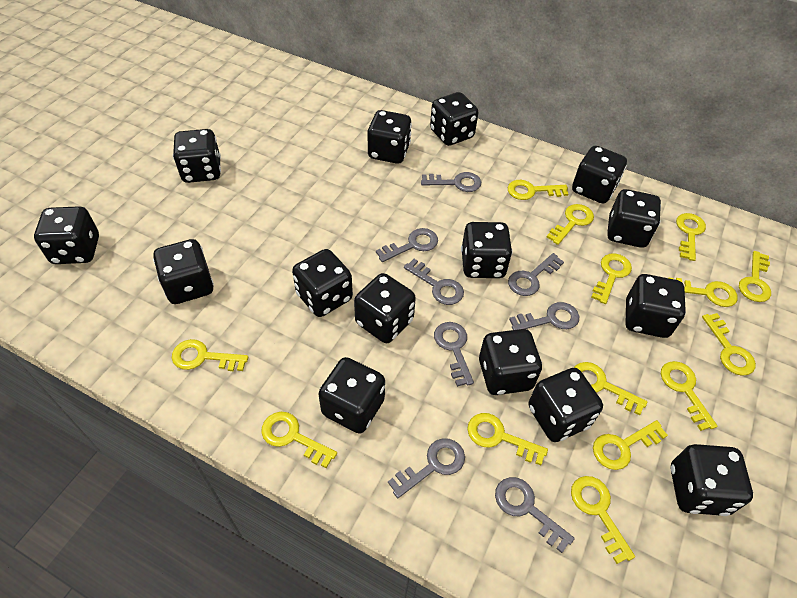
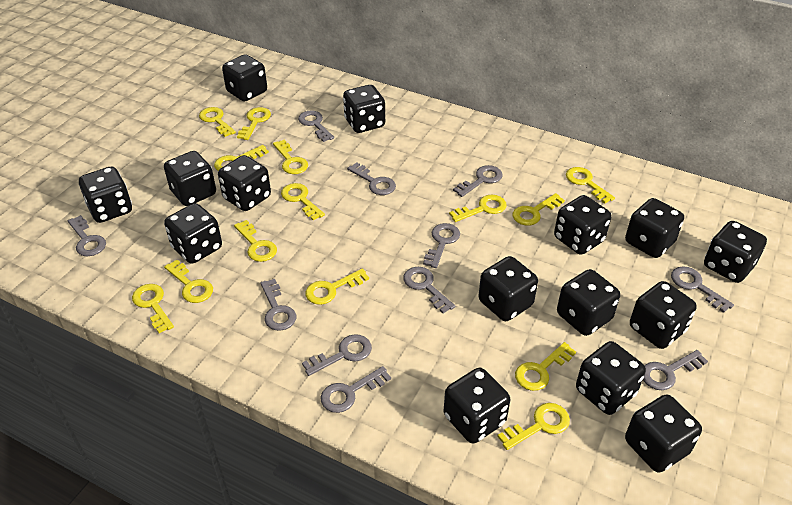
grey key: [376,228,438,262] [388,438,465,498] [404,259,464,305] [421,172,481,192] [434,322,474,387] [495,477,575,553] [508,253,564,296] [509,302,579,330] = 8 -> [68,215,106,256] [260,279,296,331] [298,111,334,142] [302,334,372,376] [321,366,391,413] [347,162,396,195] [403,267,455,313] [423,223,460,268] [453,165,503,197] [643,350,708,390] [671,266,734,313] = 11

